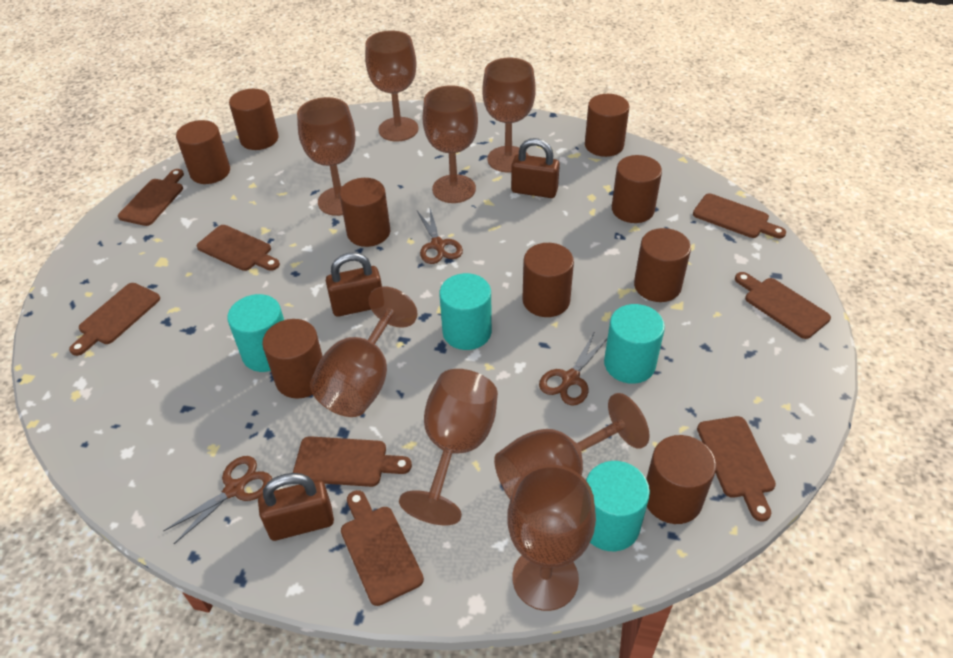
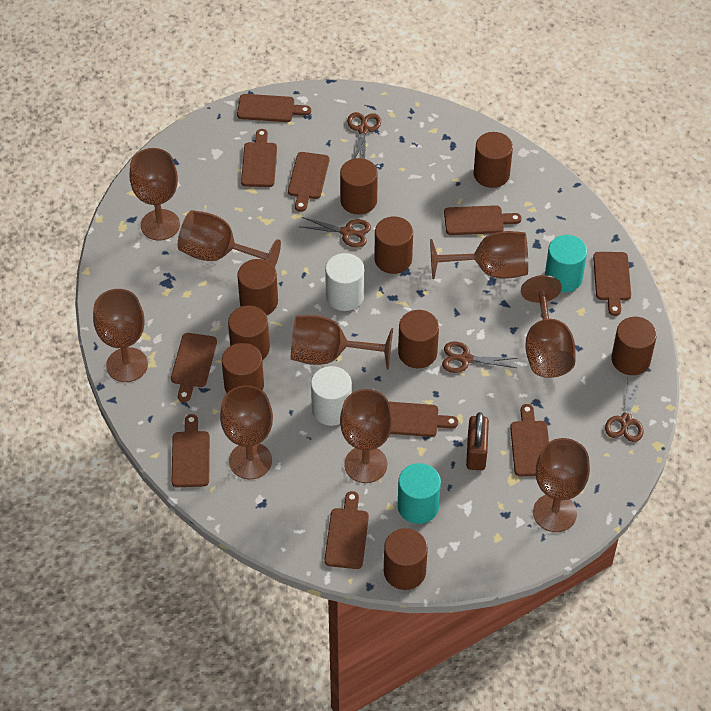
brown cutting board: [69,283,160,356] [118,169,184,226] [197,225,280,271] [293,436,412,487] [341,490,424,606] [693,194,786,238] [697,416,776,521] [735,272,831,339] = 8 -> [171,333,217,402] [172,414,210,487] [237,94,311,122] [241,129,277,187] [288,152,329,212] [324,491,369,569] [388,401,458,437] [444,205,522,235] [510,404,549,476] [593,252,631,316] = 10
brown goblet: [297,97,355,216] [310,286,418,417] [365,30,419,141] [399,369,498,525] [422,85,478,203] [482,58,536,172] [494,393,649,499] [507,465,596,611] = 8 -> [93,289,148,382] [130,148,180,241] [178,210,281,267] [220,385,273,479] [291,315,393,370] [340,389,393,483] [430,231,528,279] [521,275,576,378] [533,438,590,532] = 9
brown padlock: [258,473,334,541] [326,252,382,317] [511,138,560,198] = 3 -> [466,412,489,470] = 1
brown scissors: [163,456,272,544] [417,209,463,264] [539,331,607,406] = 3 -> [301,217,371,248] [347,112,381,159] [442,342,518,373] [605,380,644,442] = 4
turquoise cylinder: [227,294,284,372] [439,273,492,350] [586,461,650,551] [604,304,665,384] = 4 -> [397,463,441,524] [545,235,587,292] = 2
white cylinder: none = 0 -> [311,366,352,426] [325,253,365,311] = 2

